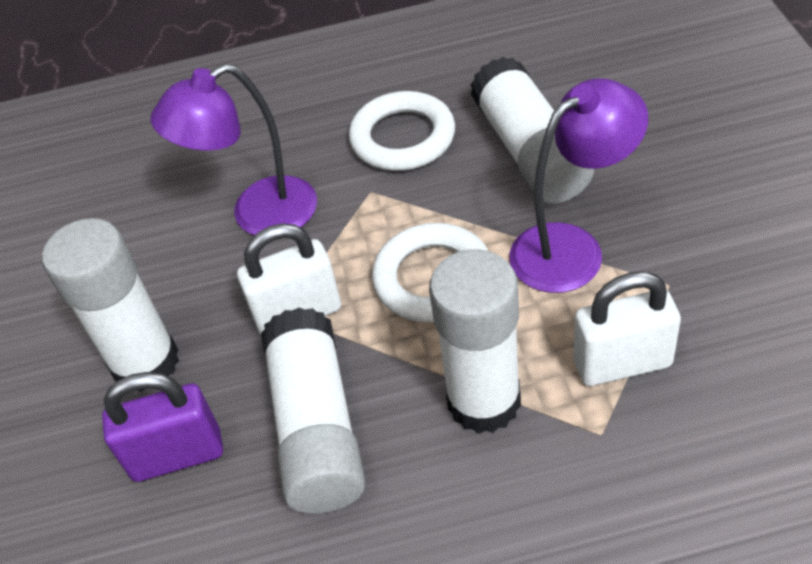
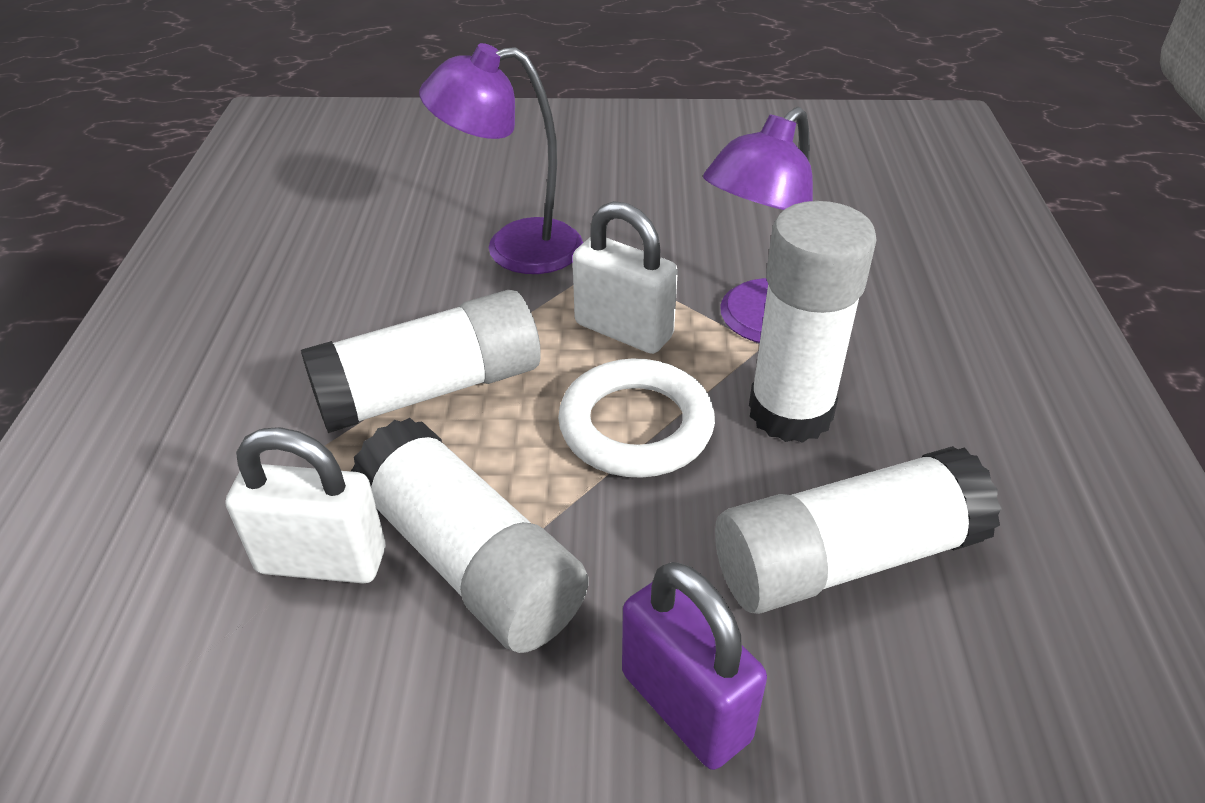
white ring: [349,91,455,171] [372,223,488,323] = 2 -> [558,358,715,478] = 1

